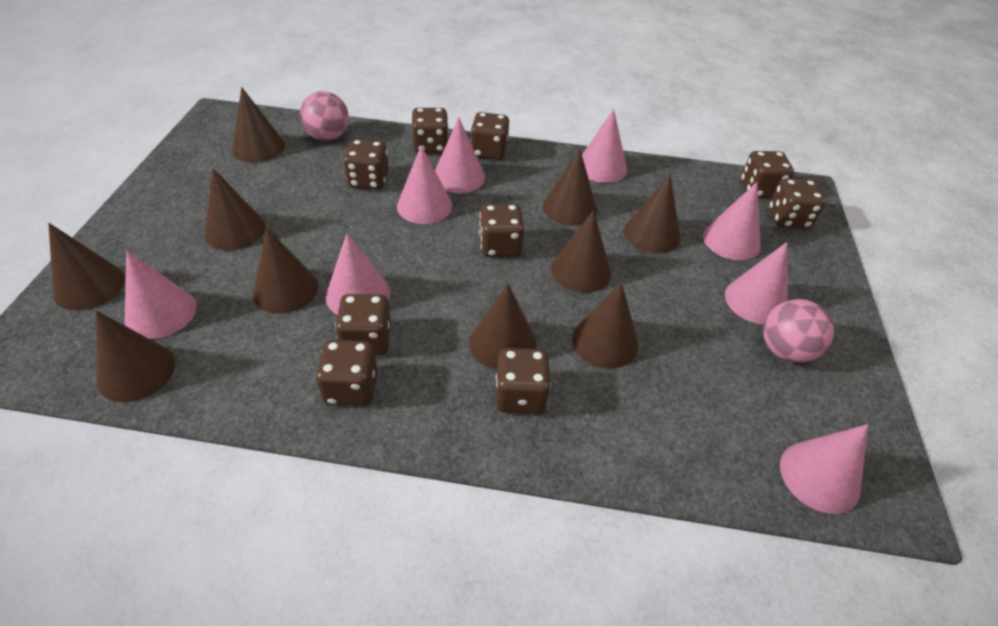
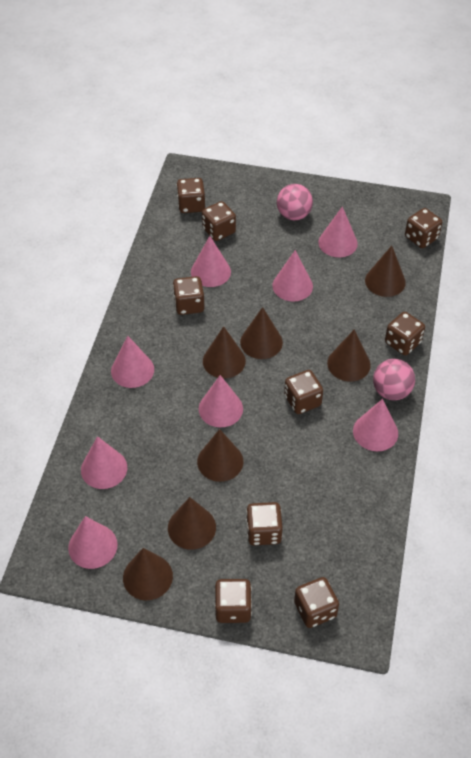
brown cone: [48,223,125,310] [96,311,175,402] [204,168,266,250] [232,87,285,163] [252,227,318,314] [470,283,537,370] [543,148,597,226] [551,211,611,293] [572,282,639,369] [624,175,681,254] = 10 -> [123,548,173,600] [168,497,216,550] [197,429,243,482] [203,326,246,378] [240,307,283,359] [327,329,371,382] [365,246,406,297] = 7

